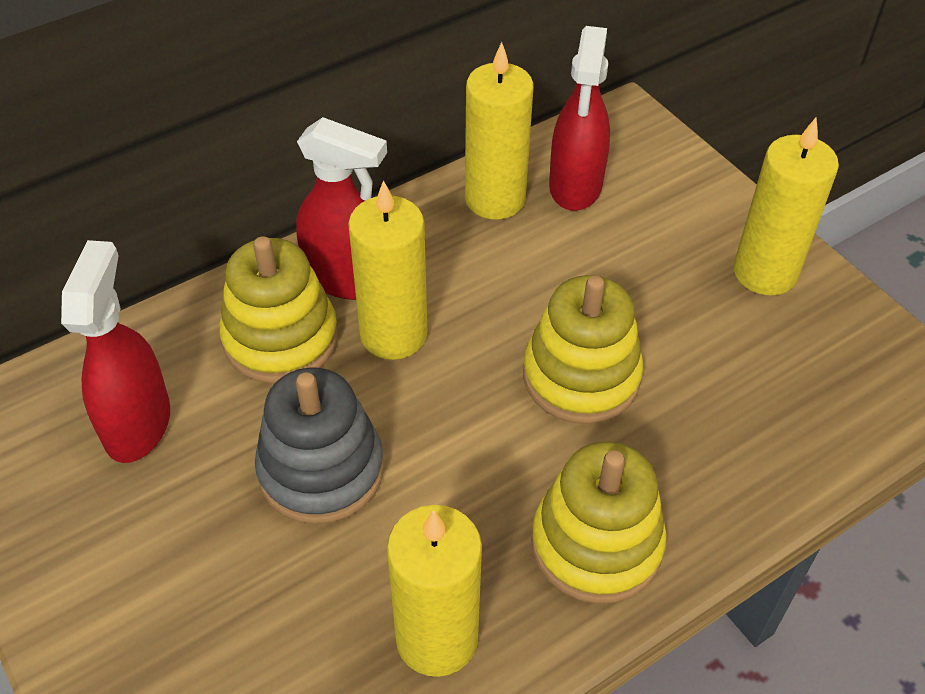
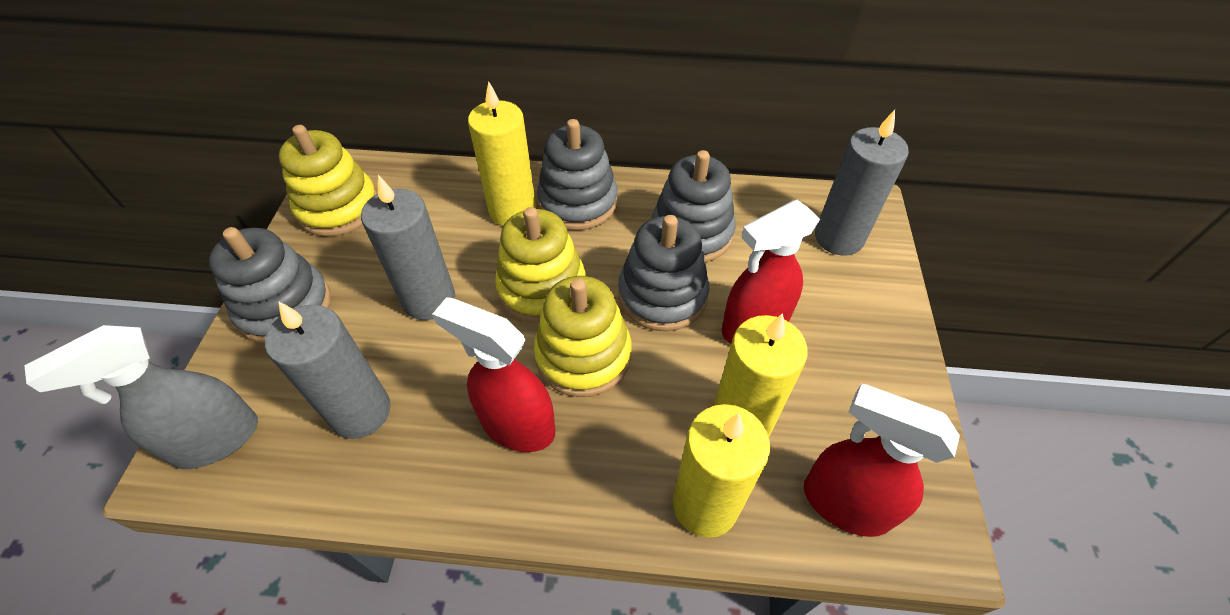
grey candle: none = 0 -> [265,302,391,439] [361,175,455,320] [815,110,909,256] = 3
grey spray bottle: none = 0 -> [24,325,258,469] = 1
grey stacking toy: [255,368,384,524] = 1 -> [209,227,331,344] [537,119,618,231] [618,215,709,331] [652,150,736,263] = 4
yellow candle: [348,180,427,360] [387,505,482,677] [465,42,534,220] [734,118,839,296] = 4 -> [468,81,536,226] [673,404,770,538] [714,313,808,437] = 3

